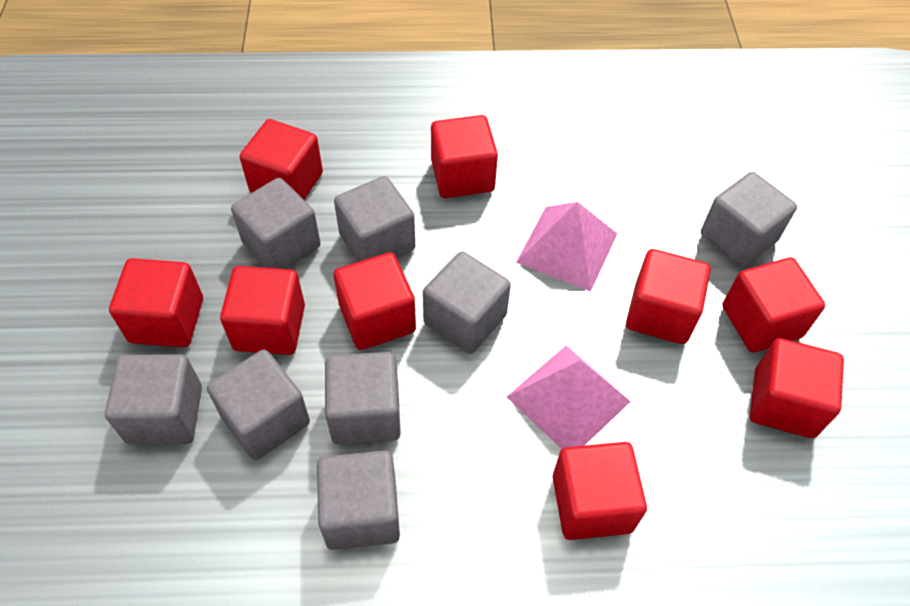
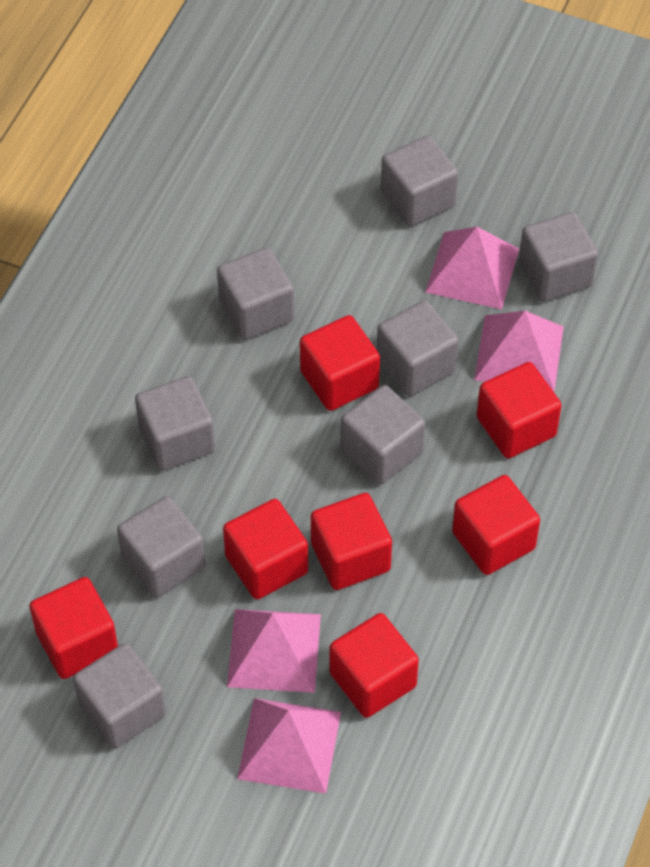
pink pyramid: [507,345,631,449] [516,202,618,292] = 2 -> [227,609,321,693] [237,698,341,794] [426,227,519,310] [474,311,564,392] = 4
red cube: [109,258,203,348] [220,266,305,355] [240,119,323,200] [334,252,416,350] [431,115,498,198] [553,442,647,540] [626,249,711,344] [722,257,825,353] [750,338,844,438] = 9 -> [30,577,118,679] [223,499,308,599] [300,315,380,411] [311,493,392,590] [329,613,419,718] [452,475,540,575] [477,362,562,458] = 7

